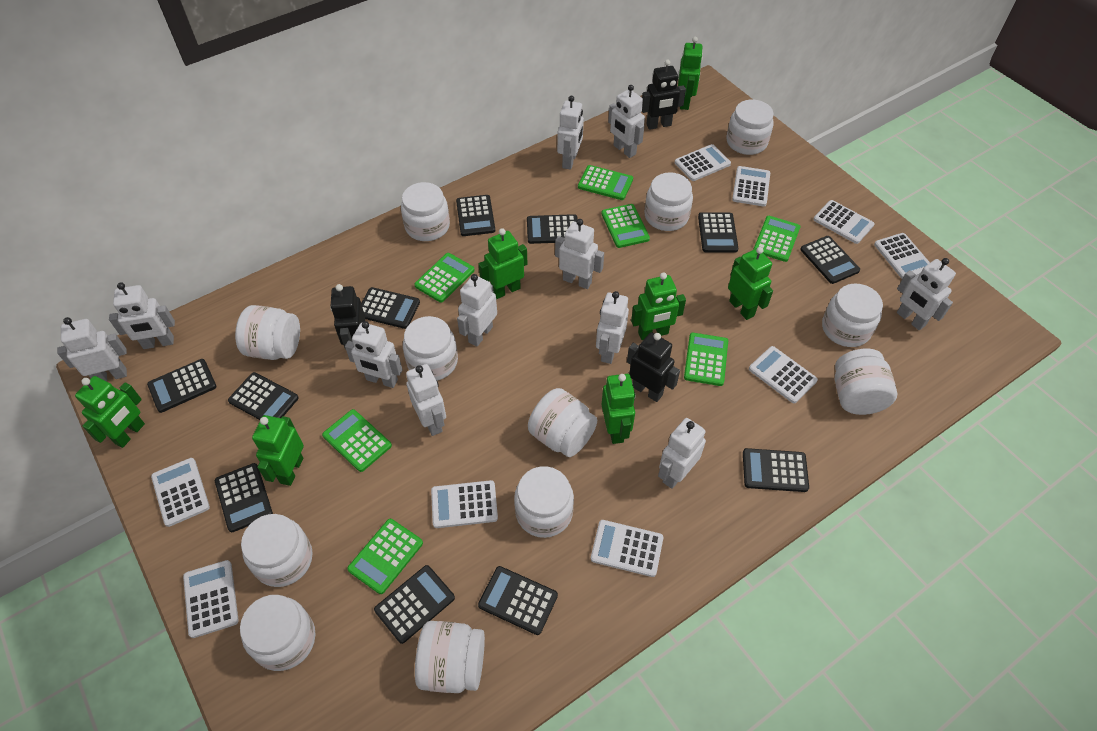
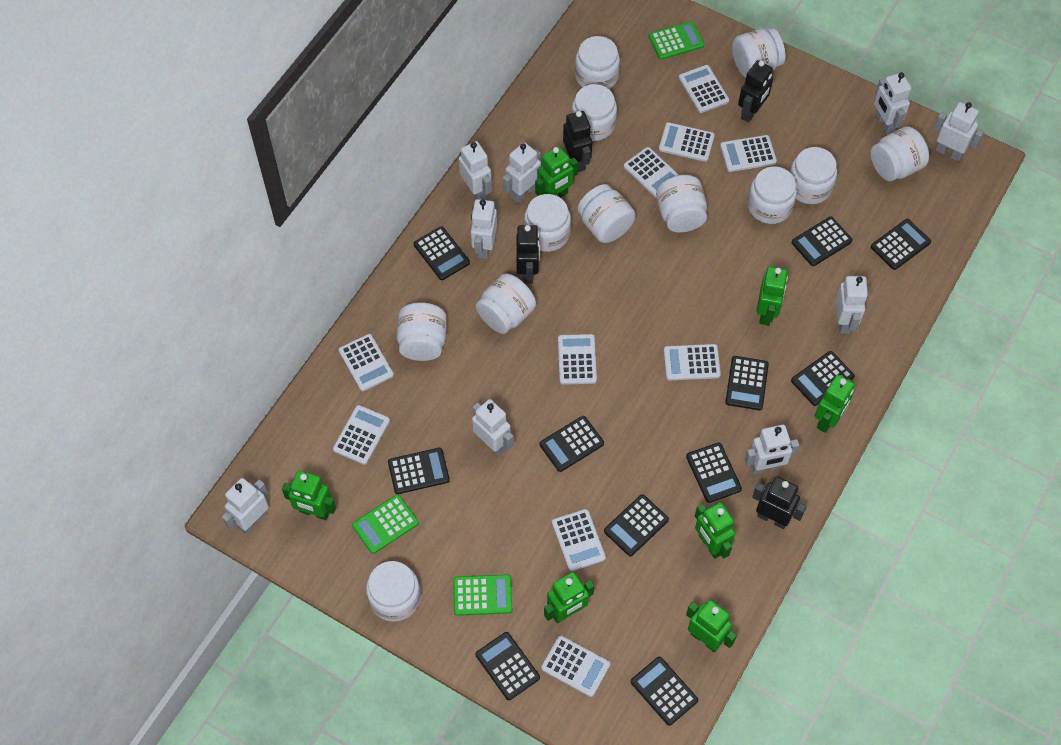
black robot: [330,284,365,348] [627,332,680,402] [642,60,686,130] = 3 -> [516,225,540,284] [563,111,592,172] [738,60,773,123] [752,476,807,529] = 4
green calculator: [322,409,392,472] [347,519,423,594] [414,253,474,303] [578,165,633,200] [601,204,650,248] [684,333,728,386] [753,216,800,262] = 7 -> [352,494,419,554] [453,574,512,616] [648,21,704,60] = 3
white calculator: [151,458,210,527] [183,560,239,638] [431,480,498,528] [591,520,664,577] [675,144,731,181] [732,166,770,206] [749,346,818,403] [813,200,875,244] [874,233,930,279] = 9 -> [333,405,390,465] [339,334,394,391] [541,636,610,697] [552,509,606,571] [558,334,597,385] [624,147,679,198] [659,122,715,162] [664,344,721,380] [679,65,729,113] [720,135,777,172] = 10
white robot: [57,317,127,382] [109,282,175,349] [345,321,403,388] [406,364,446,436] [457,274,497,347] [555,219,604,289] [557,96,584,170] [596,291,629,364] [608,85,645,158] [658,418,706,489] [897,258,956,330] = 11 -> [222,478,269,534] [459,141,492,200] [471,199,497,259] [472,399,514,456] [503,142,541,203] [745,425,800,474] [836,276,868,334] [874,72,911,135] [933,102,984,161] = 9

